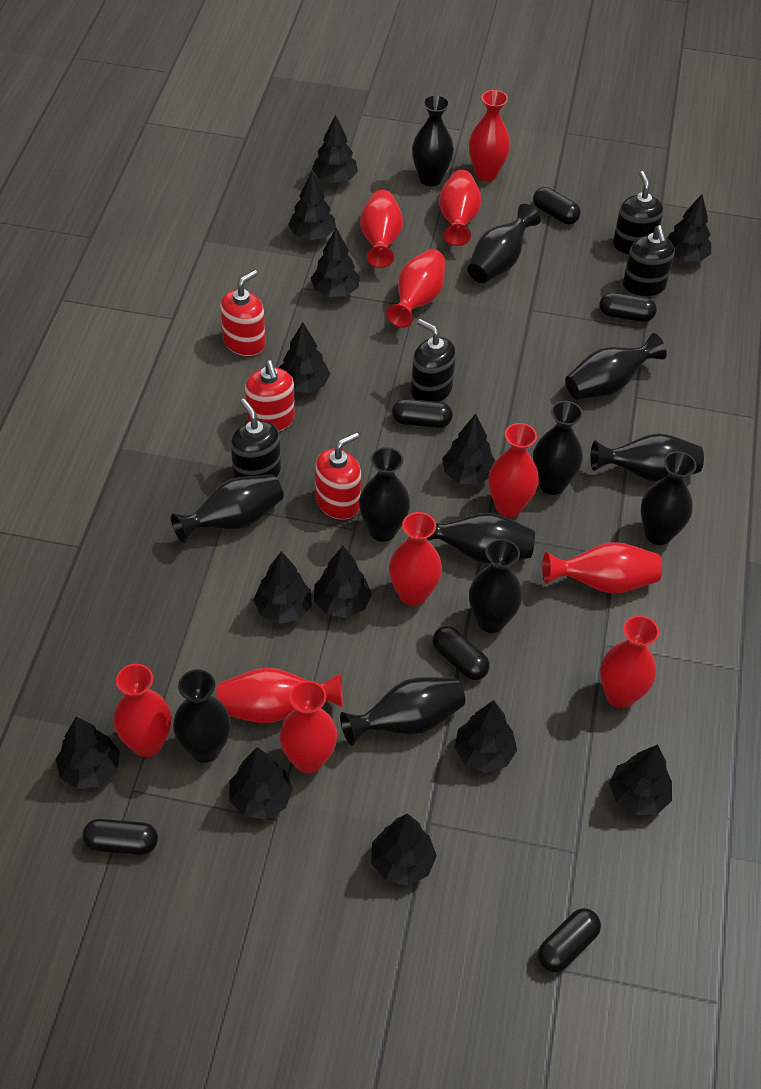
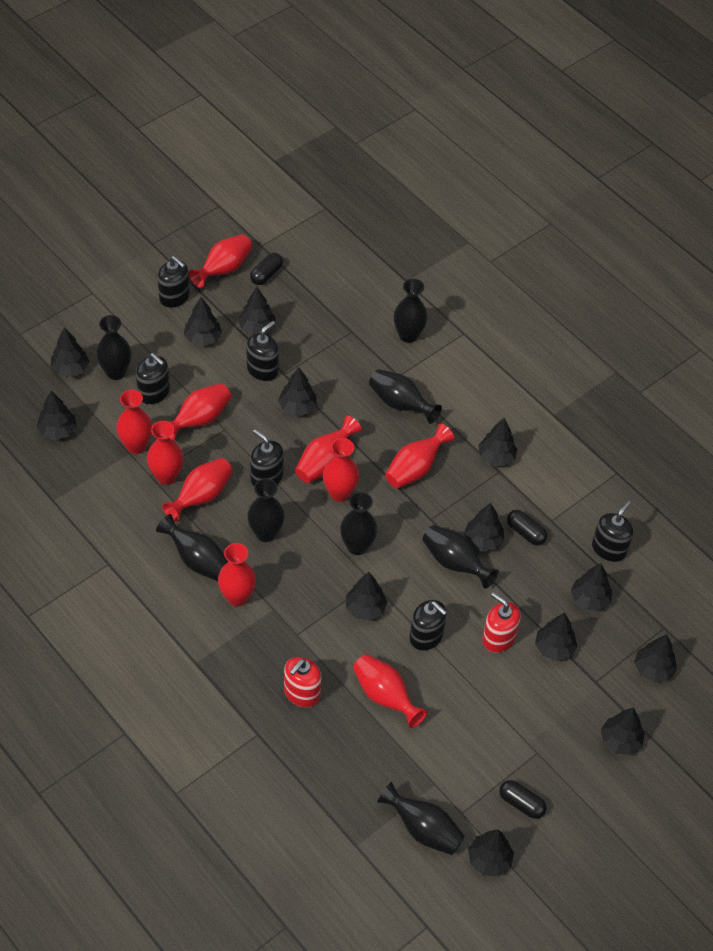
black capsule: [82,819,158,855] [392,399,453,428] [433,626,490,680] [533,187,581,224] [538,908,601,972] [600,292,657,322] = 6 -> [250,253,283,285] [499,780,547,819] [507,510,547,546] = 3
black soap dispenser: [231,399,281,478] [411,319,456,402] [613,171,663,255] [623,225,675,297] = 4 -> [136,353,170,405] [158,256,190,308] [246,321,279,381] [250,429,284,486] [409,600,447,651] [592,501,633,562] = 6
black vase: [171,475,283,543] [173,669,231,763] [340,677,465,746] [359,447,410,542] [412,95,454,187] [427,513,535,564] [467,204,541,283] [469,539,522,633] [533,401,583,495] [565,333,667,400] [590,433,704,482] [641,451,696,545] = 12 -> [96,315,131,380] [156,514,229,581] [247,479,285,542] [340,492,377,555] [369,369,442,424] [377,782,465,855] [394,279,428,343] [422,525,498,589] = 8
red soap dispenser: [220,270,265,356] [245,360,295,431] [315,432,361,520] = 3 -> [284,657,321,707] [482,592,521,653] = 2
red vase: [114,664,171,757] [216,667,343,723] [280,681,337,774] [360,190,403,268] [386,249,445,328] [389,512,442,606] [439,170,481,246] [469,90,510,181] [488,423,539,517] [542,542,662,594] [600,615,659,709] = 11 -> [116,390,152,454] [147,421,183,485] [162,458,233,521] [169,383,231,440] [189,234,252,288] [218,543,256,606] [295,415,362,483] [323,438,359,502] [353,654,427,728] [385,423,454,489] = 10

